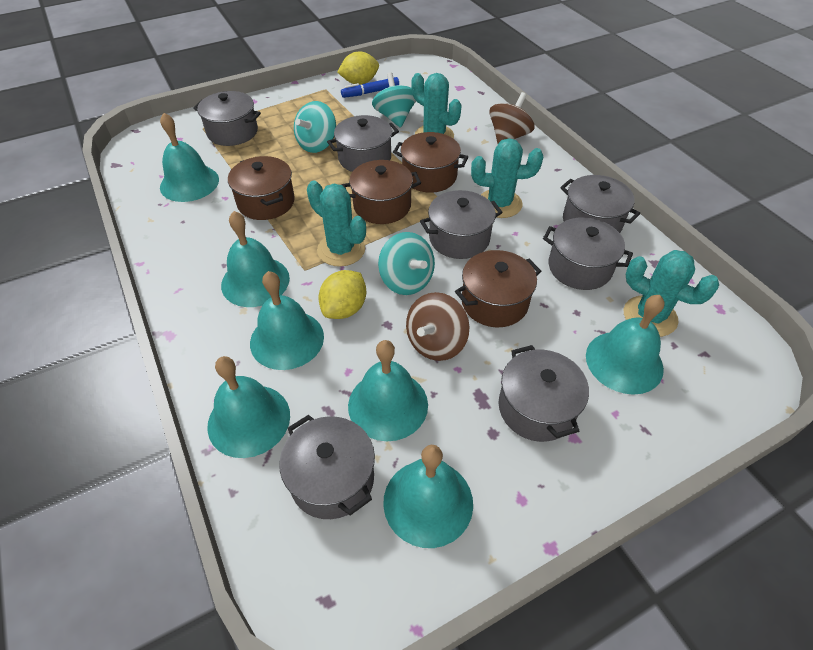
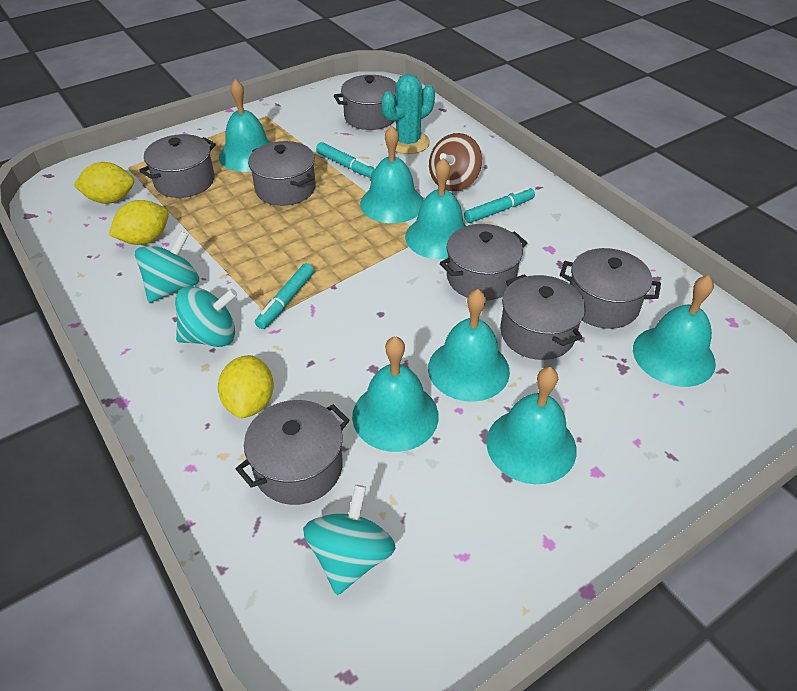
blue marker: [341,77,399,98] = 1 -> none = 0
brown pot: [228,156,295,220] [342,160,421,224] [393,132,468,193] [455,250,541,327] = 4 -> none = 0
brown spinning top: [406,292,469,361] [489,92,534,144] = 2 -> [429,133,482,191] = 1
turquoise cactus: [307,181,366,267] [412,73,461,138] [471,138,543,218] [624,250,719,337] = 4 -> [381,74,435,154] = 1
turquoise marker: none = 0 -> [255,263,314,329] [316,142,375,178] [464,187,535,223] = 3
yellow lemon: [318,270,366,319] [337,52,379,85] = 2 -> [73,162,134,204] [109,200,169,245] [218,355,274,418] = 3

